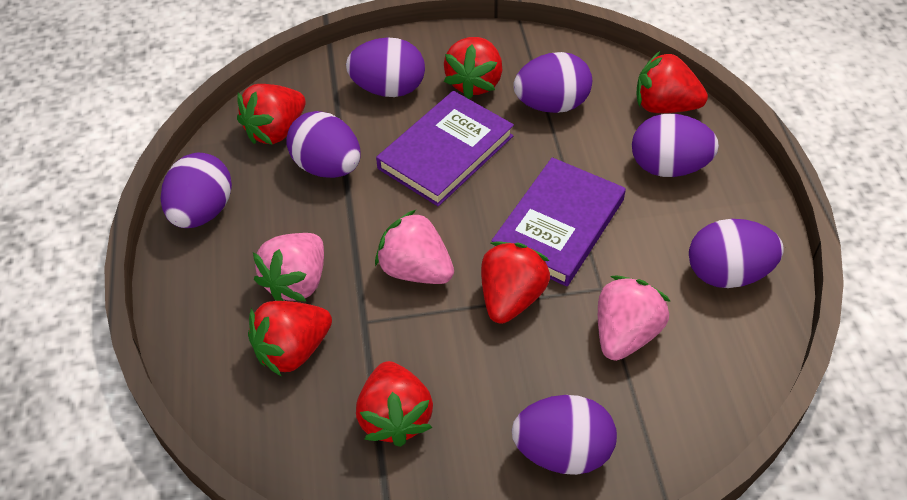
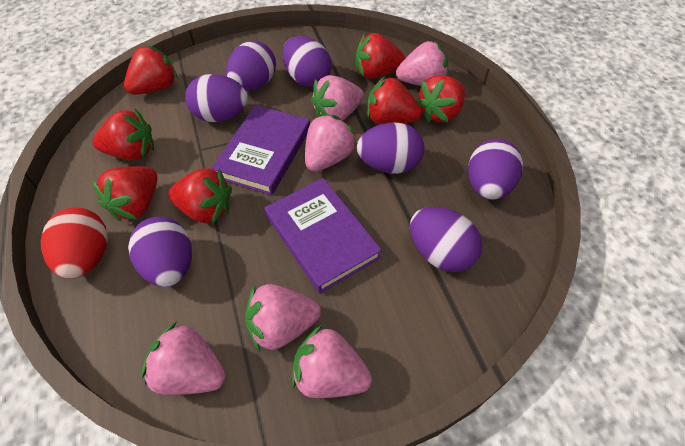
pink strawberry: [253,233,324,302] [375,210,454,284] [598,275,670,361] = 3 -> [141,322,226,395] [245,284,321,352] [292,325,372,398] [305,114,357,172] [311,75,364,121] [396,41,448,86] = 6
red egg: none = 0 -> [41,207,108,279] = 1
red strawberry: [237,84,306,145] [248,301,332,377] [356,361,433,447] [444,37,502,99] [481,242,550,324] [636,51,708,113] = 6 -> [92,166,157,221] [93,109,154,160] [124,45,178,95] [168,168,232,224] [356,33,405,79] [367,76,422,125] [416,75,465,122] = 7

